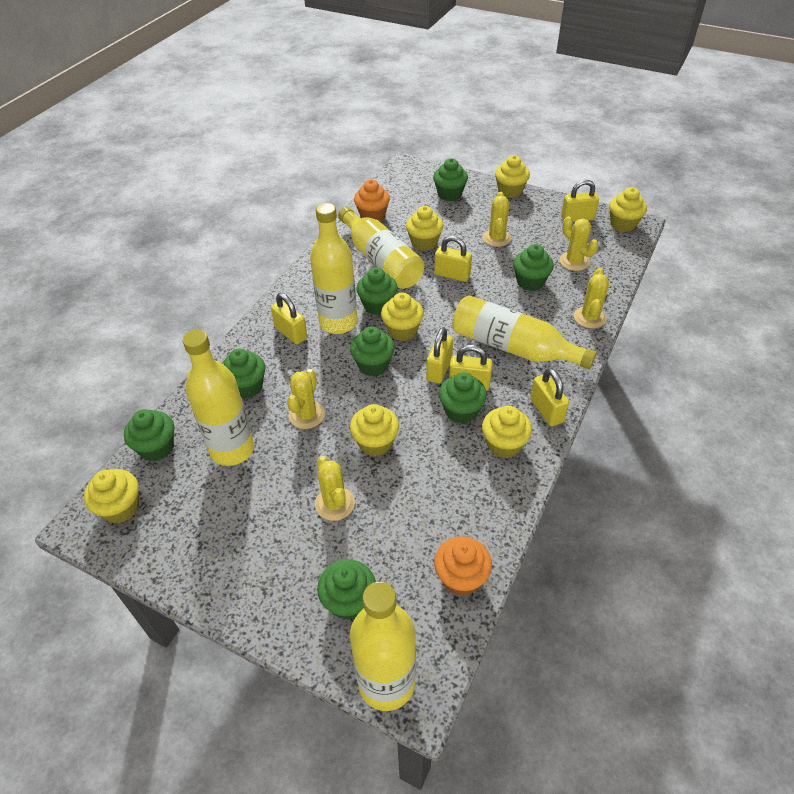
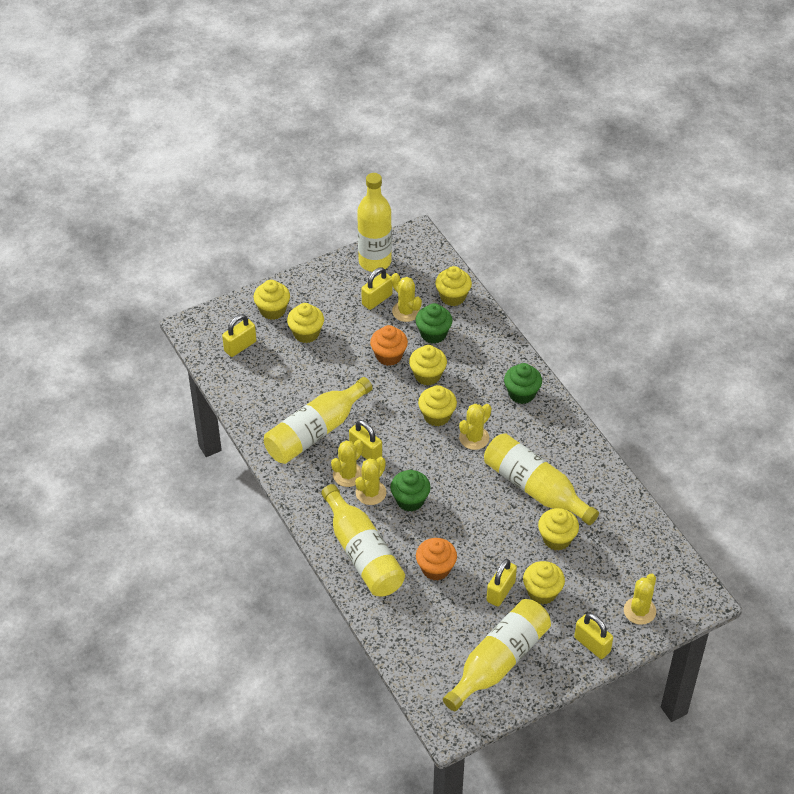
green cupcake: [124,409,174,461] [222,348,265,399] [317,559,376,620] [350,326,395,376] [356,268,398,315] [433,158,468,201] [439,372,487,424] [513,244,554,291] = 8 -> [390,470,431,512] [415,303,453,343] [504,363,542,404] = 3
yellow padlock: [271,293,307,345] [426,327,453,384] [434,236,472,282] [449,345,493,391] [530,368,569,426] [561,180,599,222] = 6 -> [222,314,256,357] [349,420,382,460] [361,267,393,310] [486,559,517,607] [574,613,613,659] = 5

